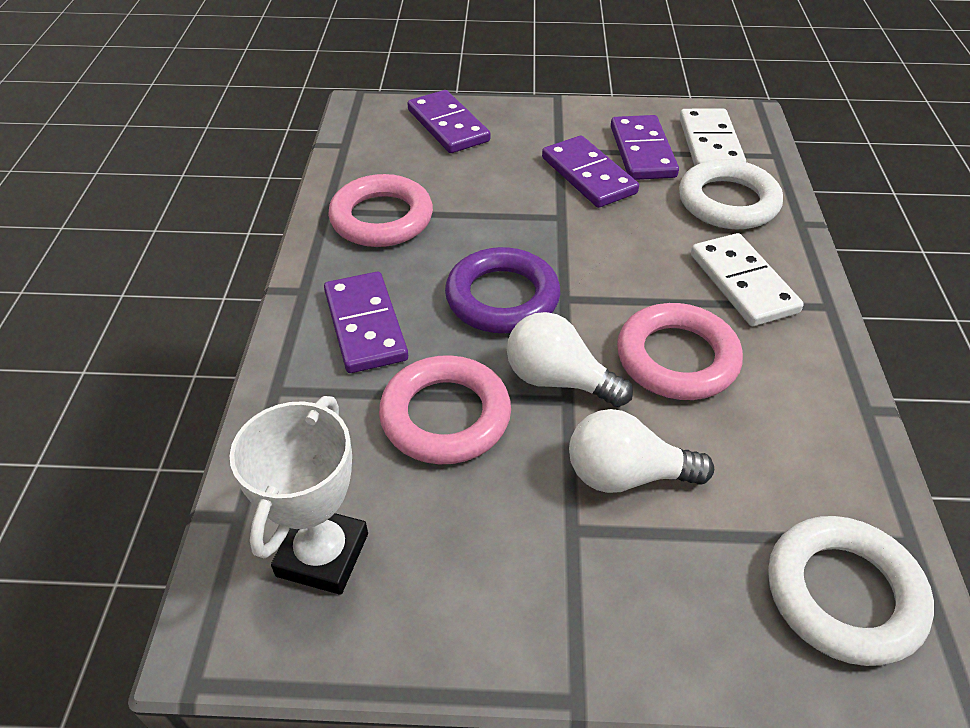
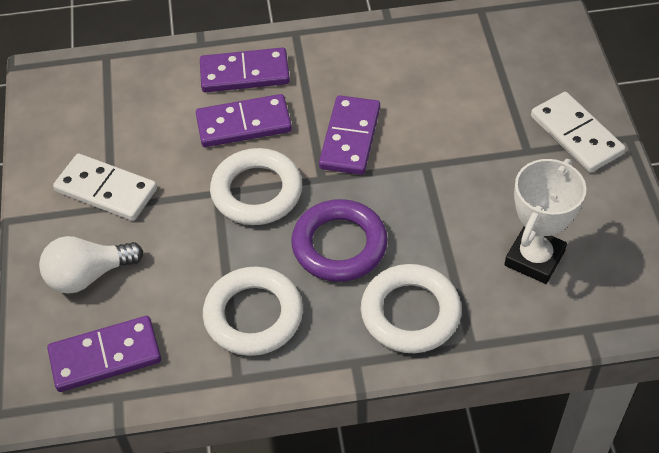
pink ring: [328,174,433,247] [379,355,511,464] [617,303,743,400] = 3 -> none = 0
white light bulb: [507,312,633,407] [569,409,714,493] = 2 -> [39,236,143,294] = 1
white ring: [679,159,783,229] [768,516,934,666] = 2 -> [203,266,303,356] [210,148,302,225] [361,264,462,353] = 3

